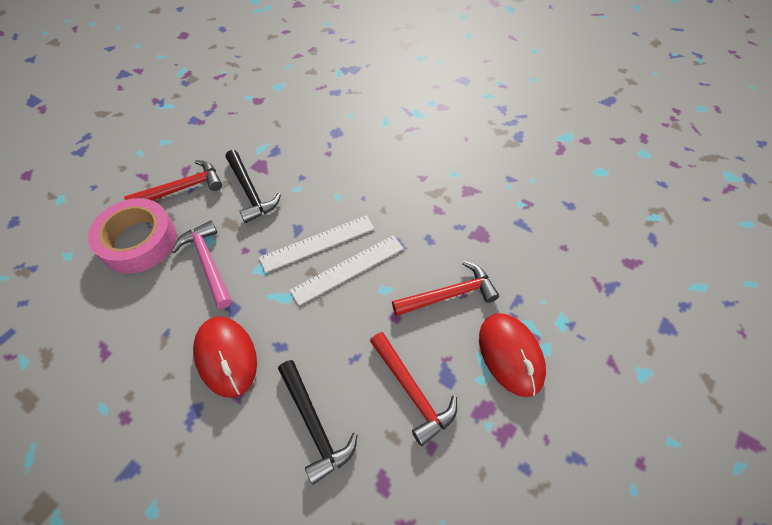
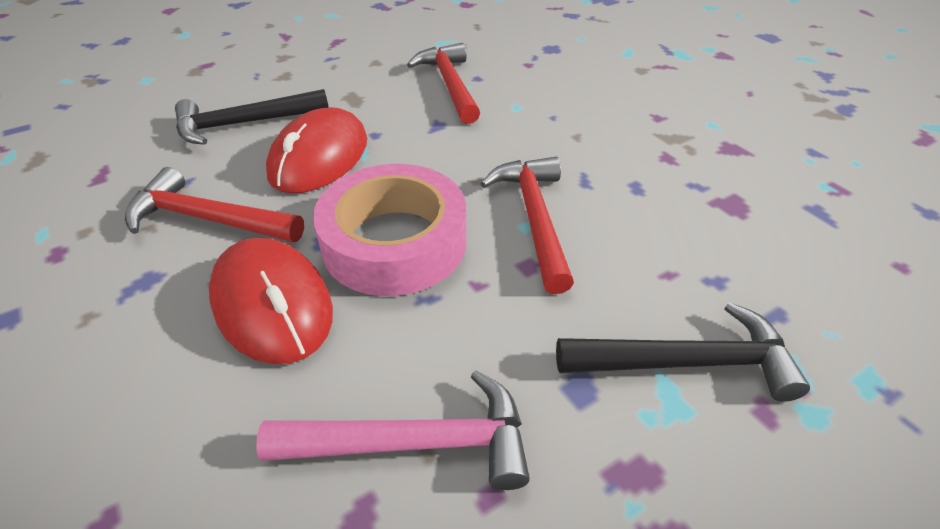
white ruler: [259,215,375,273] [290,235,404,305] = 2 -> none = 0

